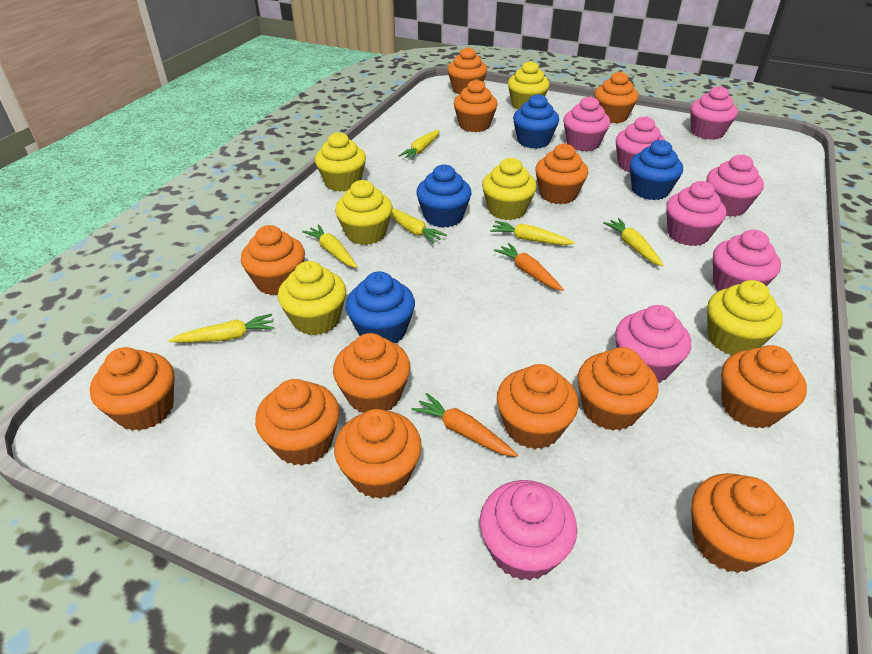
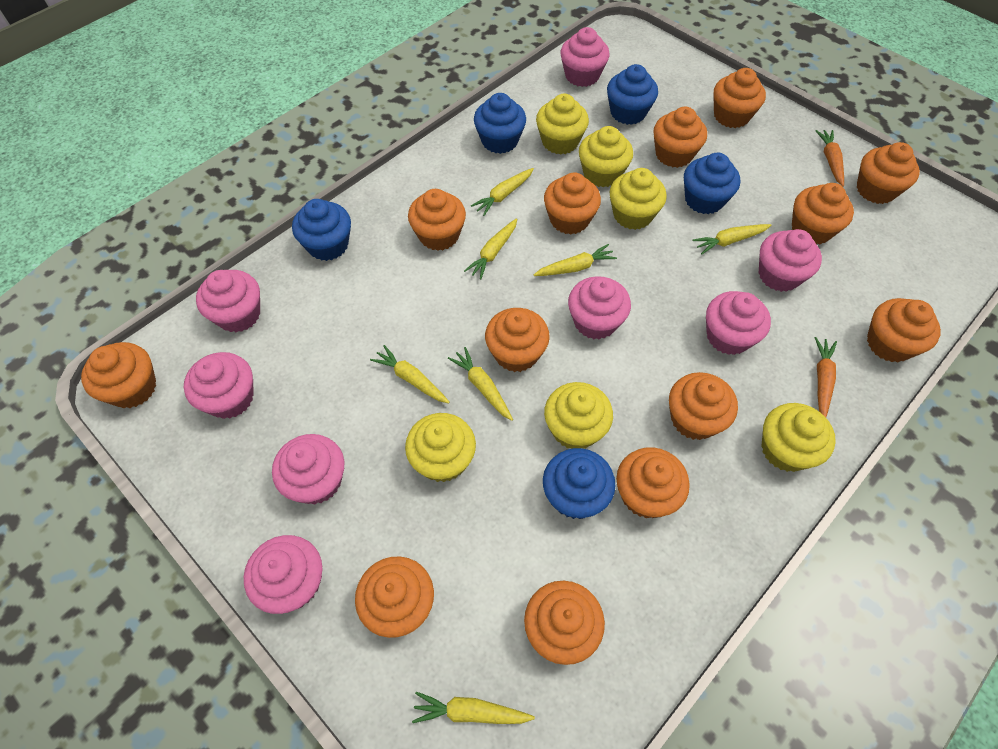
blue cupcake: [346,271,415,343] [416,165,472,228] [513,94,559,149] [630,140,683,200] = 4 -> [292,199,351,261] [474,93,526,154] [543,448,615,519] [607,64,658,125] [684,153,740,214] = 5
yellow carrot: [169,314,275,343] [302,224,357,268] [391,208,447,244] [399,130,440,160] [490,221,575,245] [603,218,664,267] = 6 -> [370,345,450,403] [412,692,535,724] [448,347,513,421] [464,218,517,280] [471,168,534,216] [533,244,617,276] [693,224,772,254] = 7

